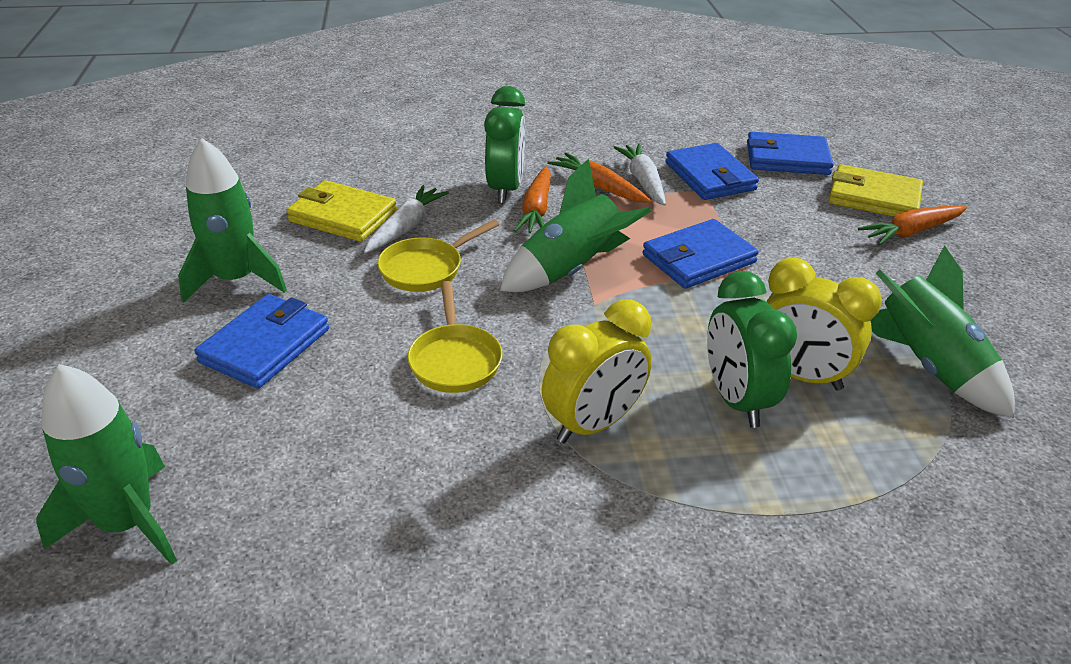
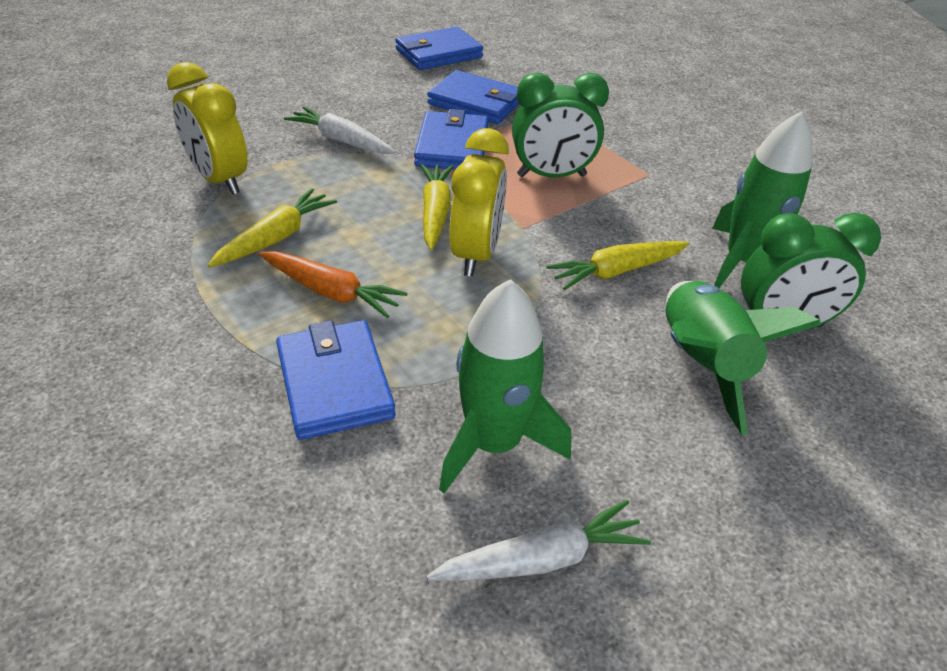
green rocket: [36,364,177,565] [178,138,287,303] [500,158,651,292] [871,246,1015,418] = 4 -> [439,279,571,493] [666,281,822,435] [712,111,813,288] = 3
orange carrot: [514,167,551,233] [547,153,651,203] [858,205,967,245] = 3 -> [259,251,408,318] = 1
yellow carrot: none = 0 -> [208,188,337,267] [420,164,454,250] [546,241,689,290] = 3
yellow pan: [377,220,499,292] [407,281,503,393] = 2 -> none = 0
yellow wallet: [286,180,397,242] [829,164,923,217] = 2 -> none = 0

